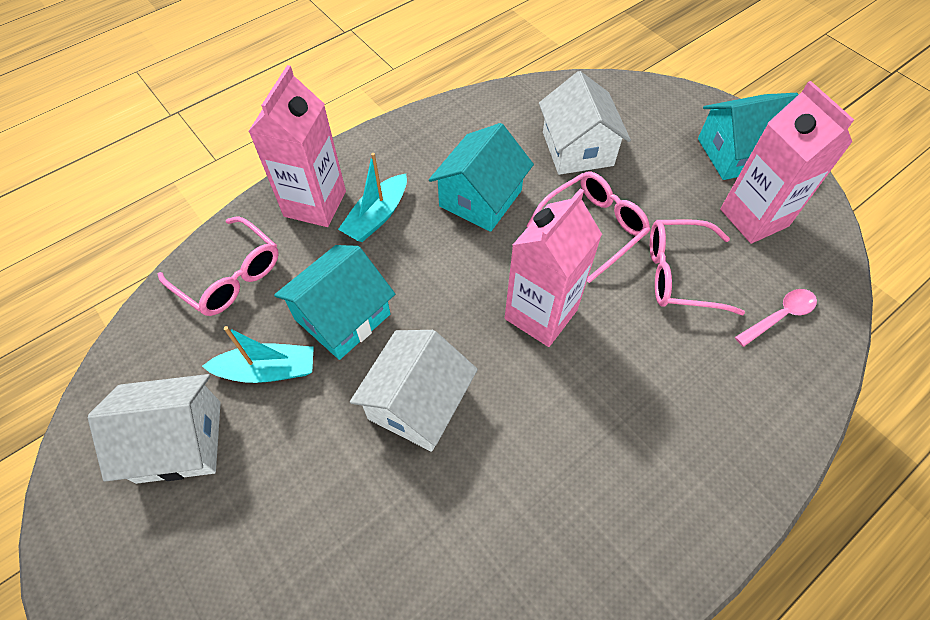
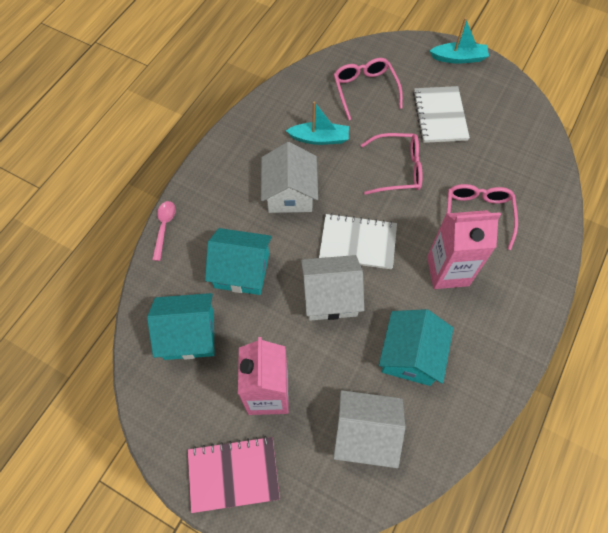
pink carton: [248,65,346,227] [505,189,602,347] [720,81,854,244] = 3 -> [238,337,289,415] [427,210,501,289] = 2
pink notebook: none = 0 -> [188,436,280,513] = 1
white notebook: none = 0 -> [319,213,397,269] [413,86,470,143] = 2

